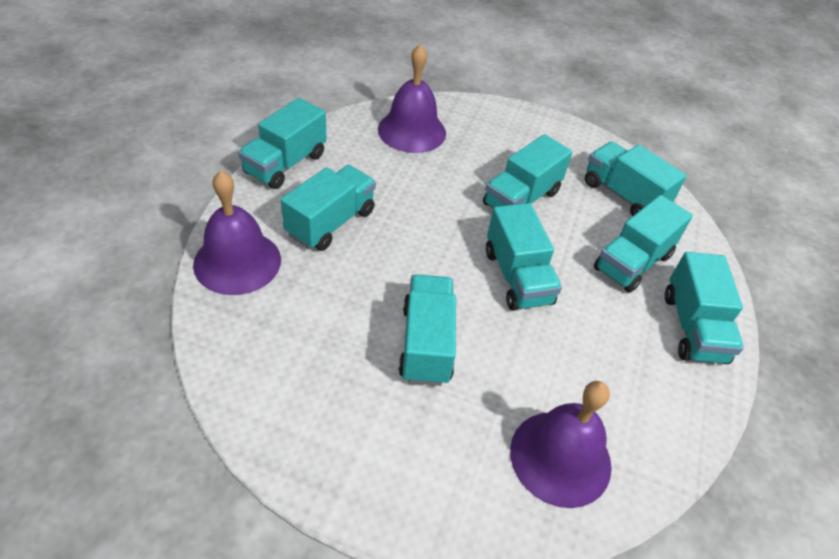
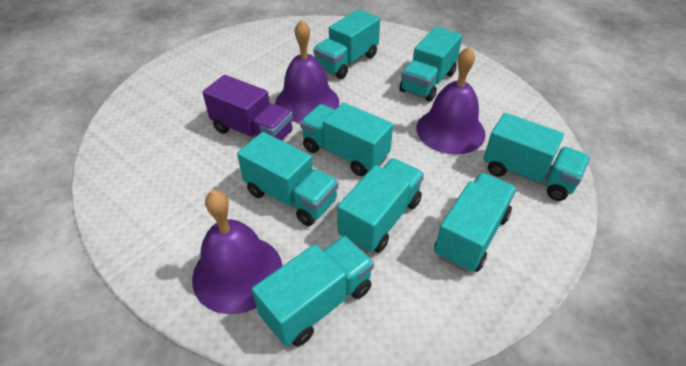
purple truck: none = 0 -> [202,75,293,140] = 1

